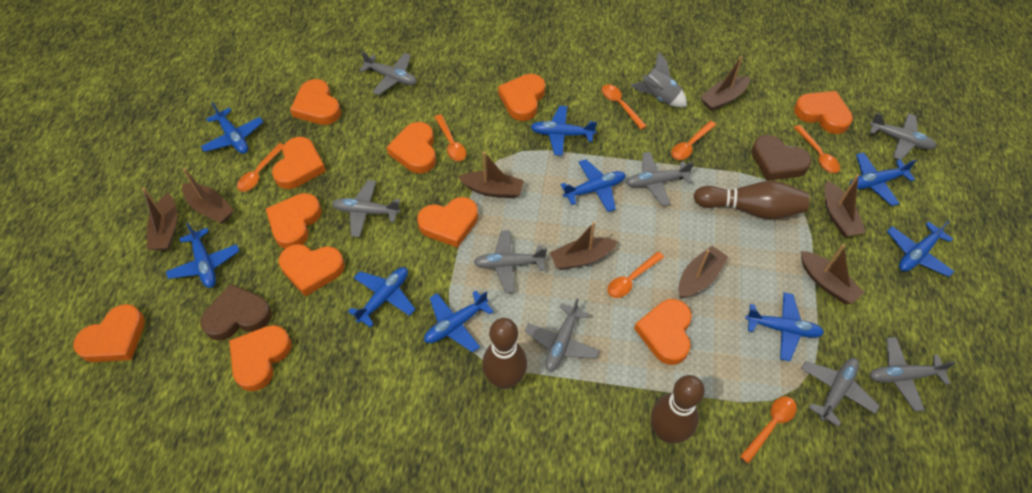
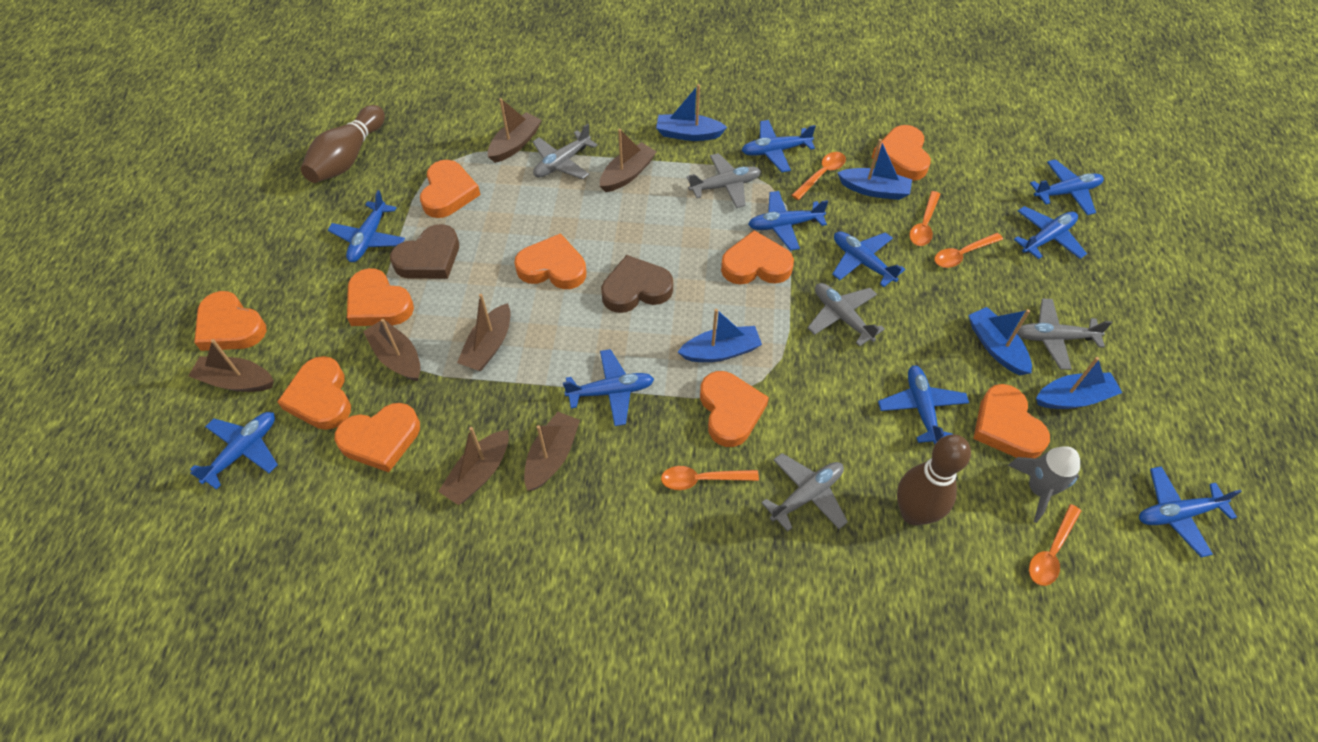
blue boat: none = 0 -> [656,84,727,141] [678,309,762,362] [837,139,912,200] [968,307,1032,375] [1036,357,1123,409] = 5
blue plane: [166,223,239,288] [201,102,263,154] [348,267,416,328] [424,291,494,353] [531,106,597,156] [561,159,626,212] [745,292,824,361] [850,152,917,206] [887,220,954,277] = 9 -> [190,412,278,489] [328,190,405,262] [563,349,654,426] [742,120,816,172] [748,191,828,251] [832,232,905,287] [878,365,969,444] [1014,206,1087,259] [1030,159,1104,215] [1139,466,1242,557] = 10
brown boat: [142,188,177,251] [182,168,234,224] [458,152,524,198] [550,222,618,270] [678,246,728,298] [700,56,750,111] [801,244,864,304] [825,174,866,237] = 8 -> [188,339,274,392] [363,319,421,381] [438,427,509,505] [457,294,510,371] [488,98,542,163] [524,412,580,491] [600,129,657,192] = 7
brown bowling pin: [482,318,527,389] [651,375,705,443] [694,181,809,219] = 3 -> [301,105,385,183] [897,434,971,525] = 2
grey plane: [332,180,401,237] [359,52,417,95] [474,230,547,293] [525,298,600,372] [626,152,694,206] [801,358,880,427] [869,337,956,412] [870,113,937,160] = 8 -> [532,124,597,179] [687,153,761,208] [761,453,848,532] [808,283,885,346] [1017,299,1112,370] = 5
orange heart: [73,304,145,362] [229,325,292,391] [266,193,322,249] [272,137,326,189] [279,244,345,296] [290,79,341,125] [387,122,436,173] [417,197,478,248] [498,74,545,121] [634,299,692,365] [794,91,853,134] = 11 -> [194,291,267,351] [277,356,351,430] [335,403,420,472] [347,268,414,326] [420,160,481,218] [514,233,586,289] [700,371,769,447] [721,230,794,284] [872,125,931,181] [973,384,1050,458] = 10
orange spoon: [237,143,284,192] [435,114,466,161] [602,84,647,130] [607,251,664,298] [671,121,716,160] [740,396,797,464] [794,125,840,173] = 7 -> [661,466,759,490] [791,152,846,200] [909,191,941,246] [934,233,1003,268] [1029,504,1081,586] = 5

